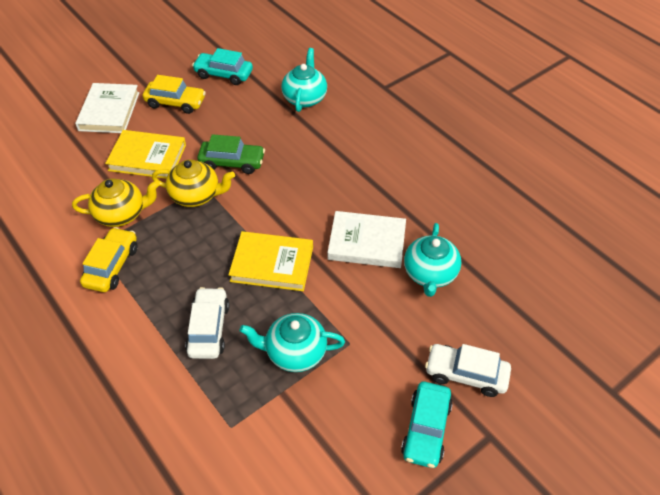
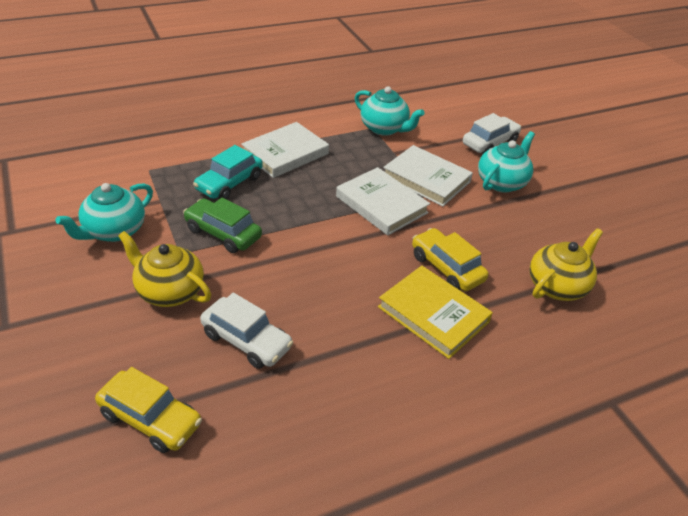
turquoise car: [192,48,253,85] [401,382,453,468] = 2 -> [193,145,263,199] = 1
white book: [75,83,140,133] [328,211,406,268] = 2 -> [241,122,329,178] [336,167,430,235] [383,145,473,206] = 3
yellow book: [105,130,186,179] [228,231,313,291] = 2 -> [378,266,493,359] = 1

